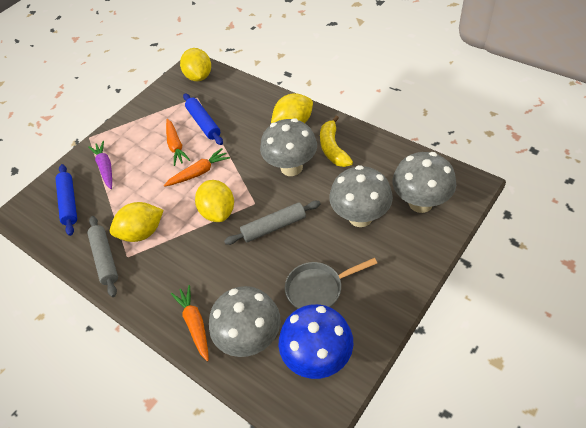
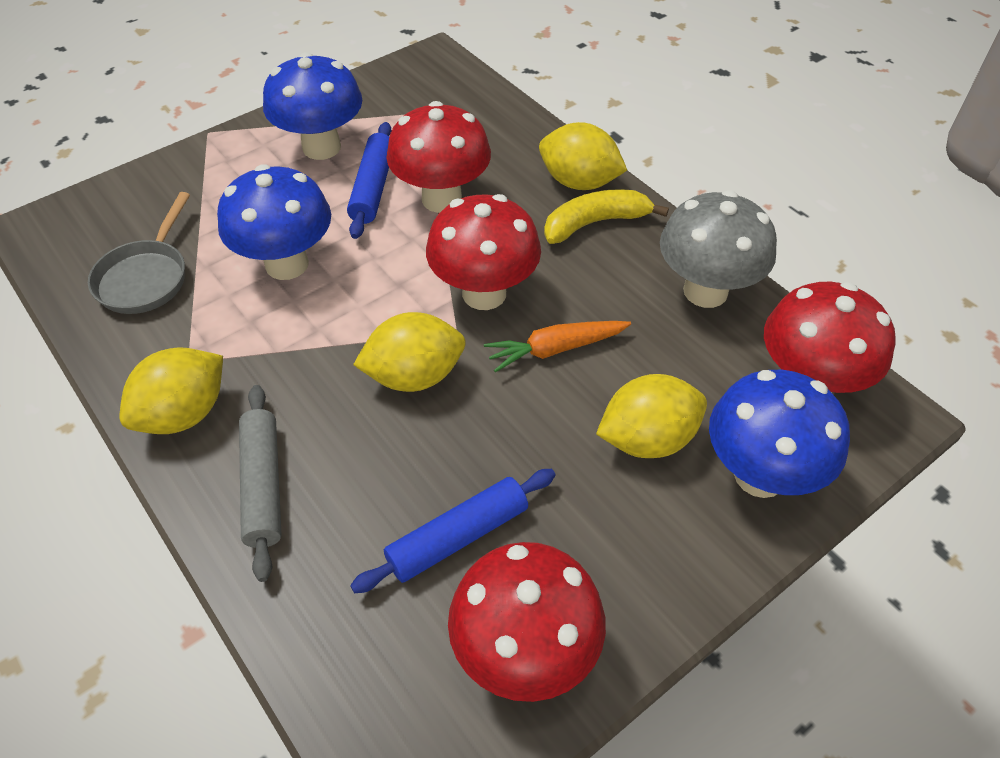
blue mushroom: [279,304,353,379] = 1 -> [217,164,331,280] [263,52,362,160] [709,370,850,498] = 3
grey mushroom: [209,286,280,357] [260,118,317,176] [329,165,393,227] [392,152,456,213] = 4 -> [660,190,777,308] = 1
grey rolling pin: [87,216,118,297] [224,201,321,245] = 2 -> [239,385,282,582] = 1
orange carrot: [164,148,230,187] [166,119,190,166] [171,285,209,361] = 3 -> [484,321,631,372] = 1
purple carrot: [88,141,112,189] = 1 -> none = 0
red mushroom: none = 0 -> [386,101,491,213] [426,194,541,310] [448,542,606,702] [764,282,896,393] = 4

